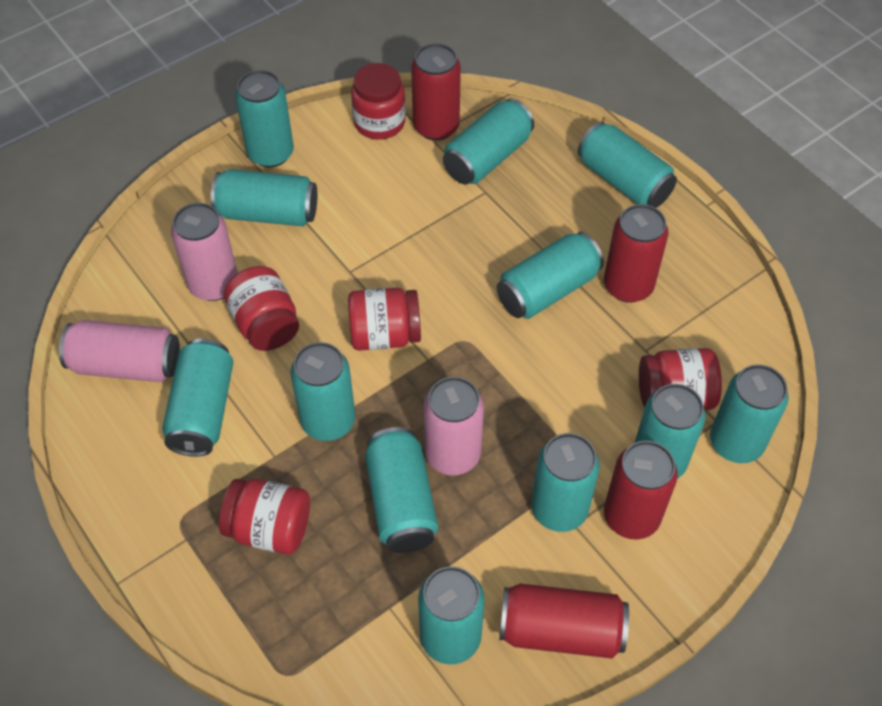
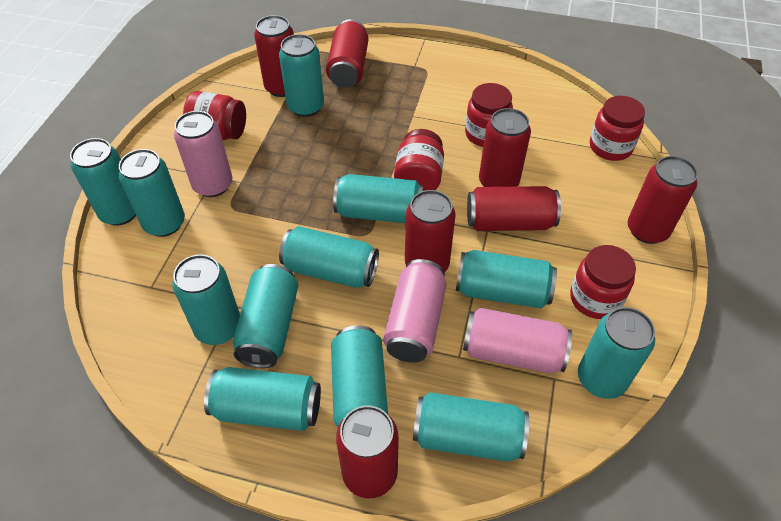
red can: [411,43,461,141] [499,583,629,658] [604,204,668,303] [604,441,678,540] = 4 -> [254,15,294,97] [326,19,368,88] [336,405,399,498] [405,190,456,272] [467,186,561,231] [479,108,531,187] [628,156,698,244] = 7

